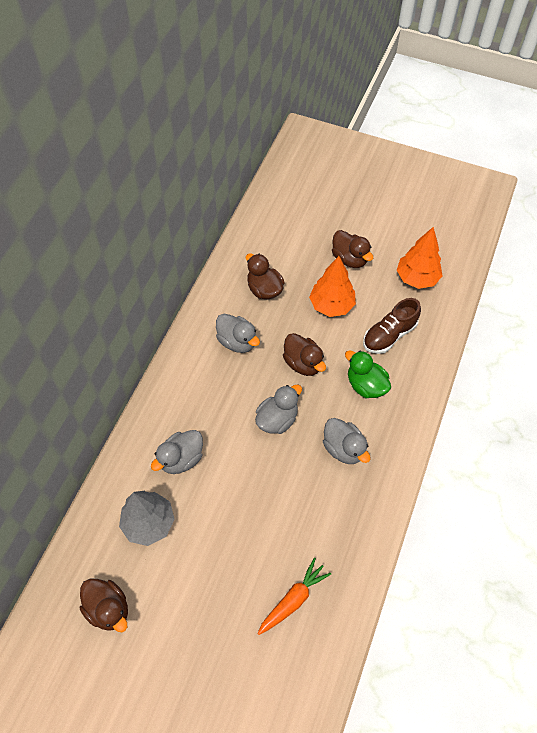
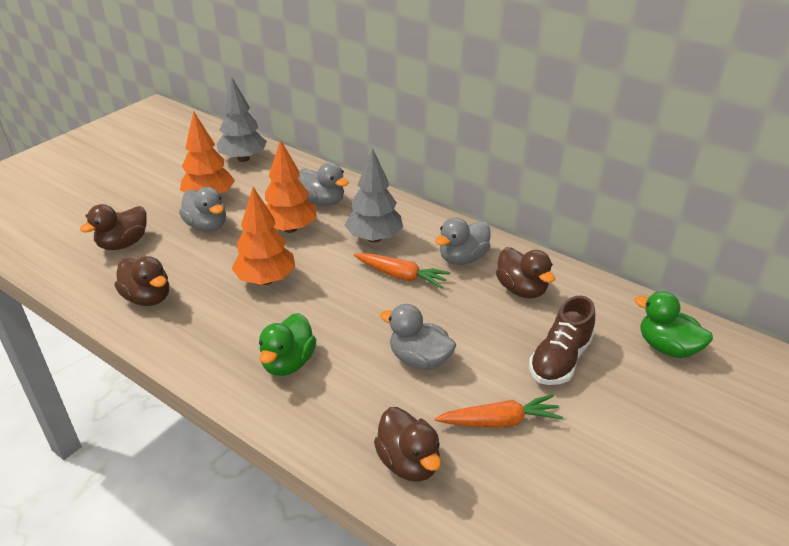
green duck: [345,350,391,398] = 1 -> [259,313,316,376] [635,291,713,358] = 2
grey tree: [119,491,175,546] = 1 -> [216,76,267,162] [345,148,403,243] = 2
orange carrot: [257,558,331,635] = 1 -> [354,253,450,288] [435,394,563,428] = 2
orange tree: [309,256,356,317] [397,227,443,289] = 2 -> [180,111,235,194] [232,187,295,285] [265,139,317,233] = 3

